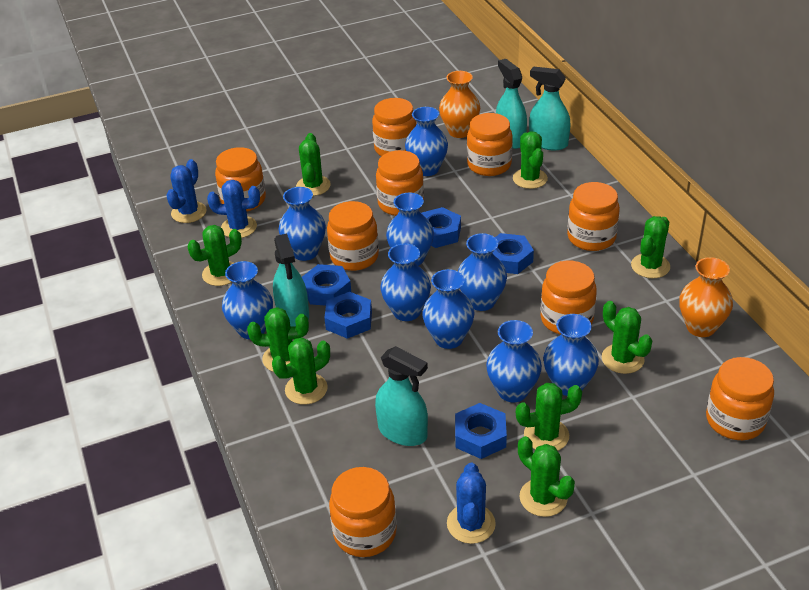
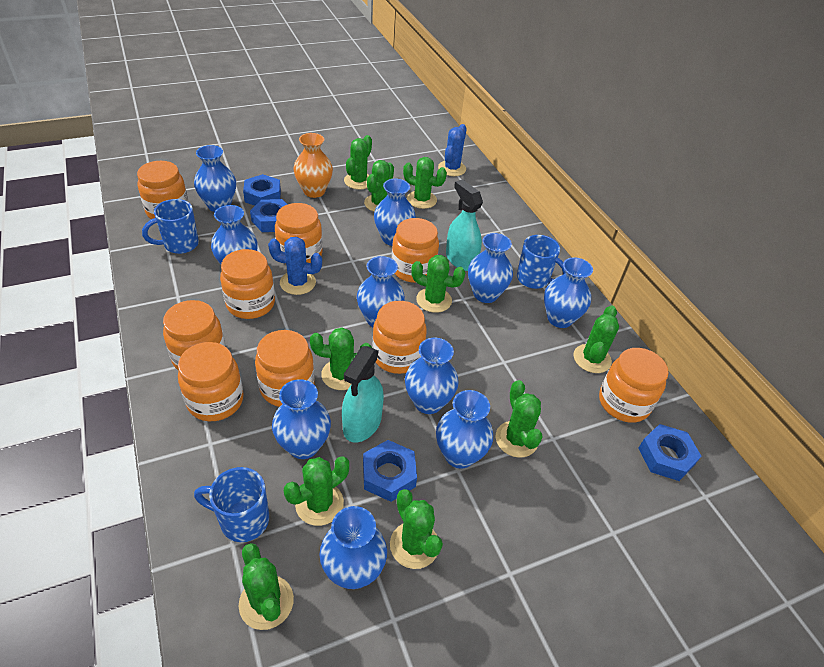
blue cactus: [166,159,207,223] [207,180,260,238] [447,463,496,544] = 3 -> [268,237,322,295] [438,124,467,176] = 2
blue mug: none = 0 -> [142,199,199,254] [194,467,269,542] [517,235,566,289] = 3
blue nut: [302,264,351,306] [324,292,372,339] [421,207,461,248] [455,403,507,459] [493,233,534,274] = 5 -> [243,174,281,206] [250,199,288,232] [363,440,417,502] [638,424,701,481] = 4
blue vase: [222,261,273,339] [279,187,326,261] [380,243,431,321] [386,193,434,266] [405,107,448,176] [422,269,475,349] [458,233,507,311] [486,320,542,402] [543,314,599,396] = 9 -> [194,145,236,212] [211,205,258,264] [272,379,331,459] [319,506,387,589] [357,256,405,327] [374,179,416,246] [405,338,459,414] [436,390,493,469] [468,233,513,303] [544,257,593,328] = 10
green cactus: [188,225,242,286] [247,307,309,372] [272,338,330,405] [296,133,331,196] [513,132,548,189] [516,383,582,451] [518,436,575,517] [602,301,652,374] [631,216,670,278] = 9 -> [239,543,294,630] [284,456,349,526] [310,327,372,390] [344,135,372,190] [364,160,394,212] [390,489,443,569] [403,157,447,209] [411,255,466,313] [495,380,543,458] [574,305,619,373] = 10
orange vase: [439,71,480,138] [679,257,733,337] = 2 -> [293,133,333,198] = 1
turquoise spray bottle: [273,234,309,327] [375,346,428,446] [496,59,527,149] [529,66,570,150] = 4 -> [342,346,384,443] [446,179,483,271] = 2

